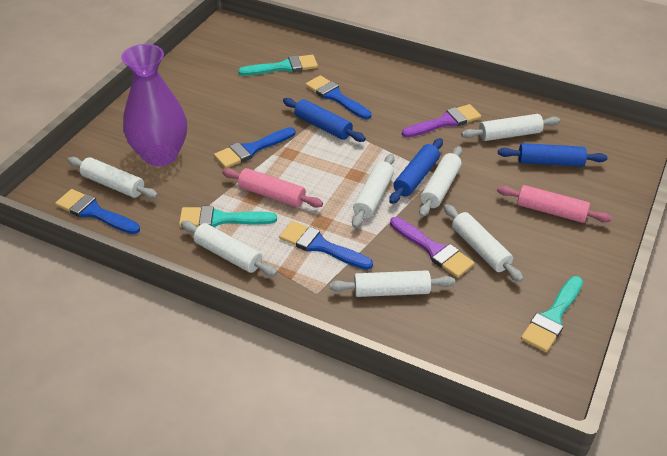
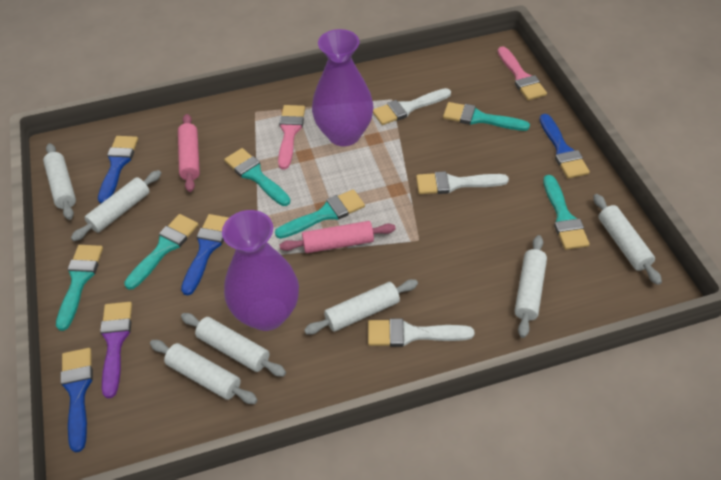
blue rolling pin: [283,98,366,142] [389,138,443,204] [498,143,607,167] = 3 -> none = 0
pink brush: none = 0 -> [278,105,305,169] [498,46,547,100] = 2
purple brush: [390,217,474,278] [402,104,481,137] = 2 -> [100,302,132,398] = 1
purple vase: [121,44,187,166] = 1 -> [222,210,299,331] [312,29,374,146] = 2
turquoise brush: [179,206,277,227] [238,55,318,76] [521,276,583,352] = 3 -> [56,245,103,331] [124,214,199,290] [224,148,291,206] [275,189,365,239] [443,102,530,131] [543,175,590,250] = 6
white brush: none = 0 -> [368,318,475,347] [373,88,451,125] [416,171,509,194] = 3

